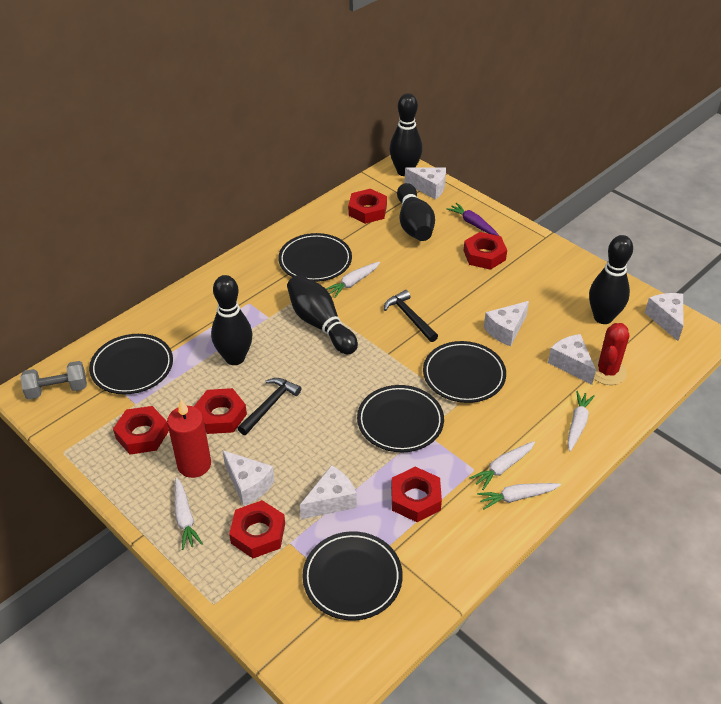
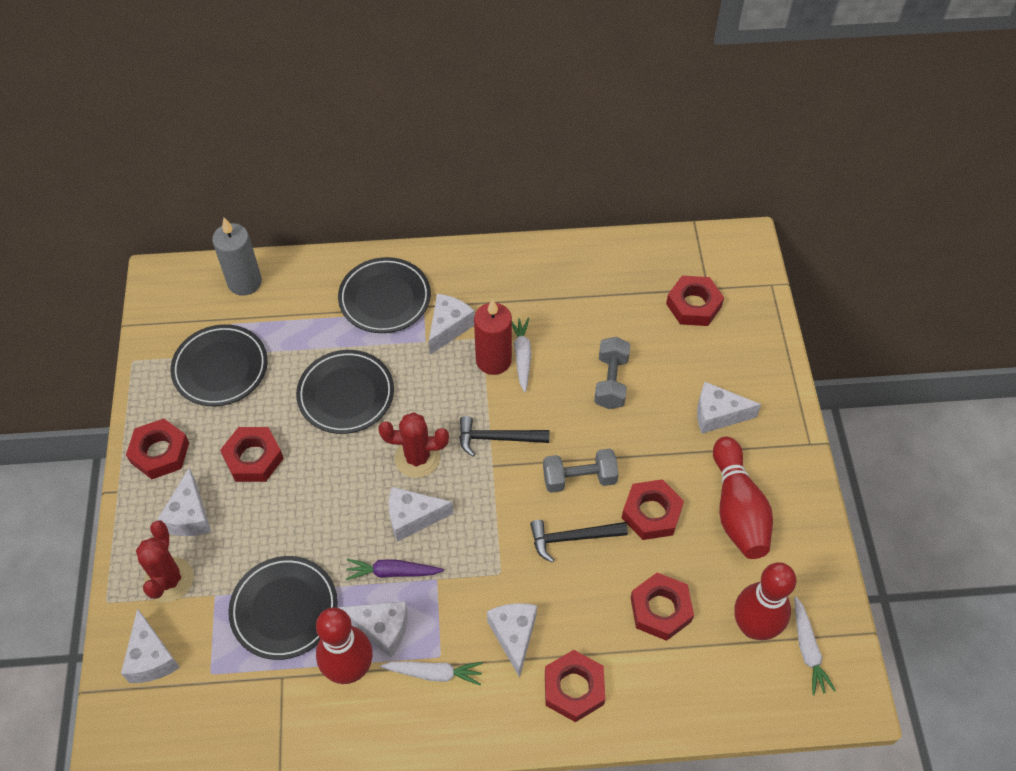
black bowling pin: [211,275,252,365] [287,275,358,354] [389,93,422,176] [397,183,435,241] [589,235,633,324] = 5 -> none = 0
black plate: [89,334,173,394] [278,233,352,282] [302,531,403,620] [357,385,444,452] [423,341,506,403] = 5 -> [170,324,268,406] [228,556,338,660] [296,350,394,434] [338,257,431,333] = 4
grey candle: none = 0 -> [212,218,262,296] = 1
grey dumbbell: [20,361,87,400] = 1 -> [543,449,619,493] [594,337,630,409] = 2
red bowling pin: none = 0 -> [316,607,373,684] [713,437,773,559] [735,562,796,640] = 3
red cactus: [592,323,629,385] = 1 -> [136,521,193,602] [378,412,449,478] = 2
white carrot: [175,478,203,550] [326,262,380,298] [469,441,535,490] [477,483,561,509] [567,391,595,452] = 5 -> [380,662,483,686] [512,318,531,392] [794,596,836,695] = 3
white cheese: [222,450,275,506] [300,465,356,519] [405,167,446,200] [484,301,529,346] [548,334,596,385] [645,293,683,341] = 6 -> [121,608,180,683] [157,468,211,536] [339,601,408,657] [389,487,453,542] [429,294,475,355] [487,603,537,678] [697,382,761,434] = 7

